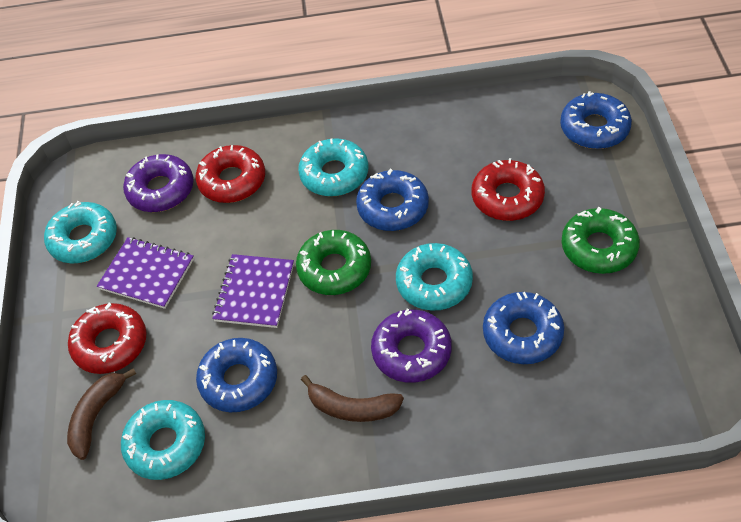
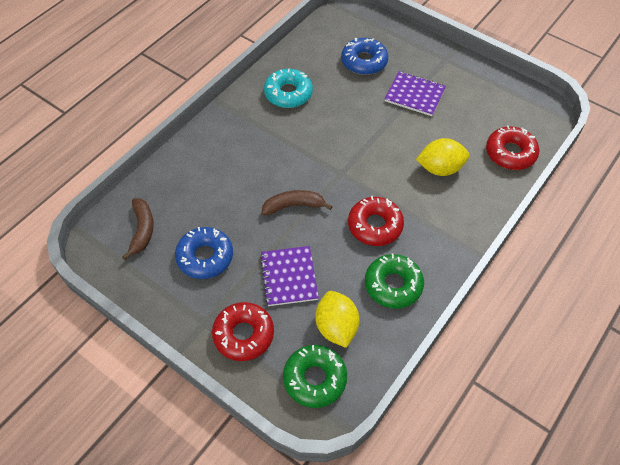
blue donut: [196,338,277,412] [356,169,429,231] [483,292,564,364] [560,91,632,149] = 4 -> [175,227,233,279] [341,38,388,75] = 2
purple donut: [123,154,194,212] [371,309,452,383] = 2 -> none = 0
turquoise donut: [44,201,117,264] [121,400,205,480] [298,138,368,196] [396,243,473,311] = 4 -> [264,69,313,108] = 1
yellow lemon: none = 0 -> [315,291,359,348] [416,138,469,176] = 2

